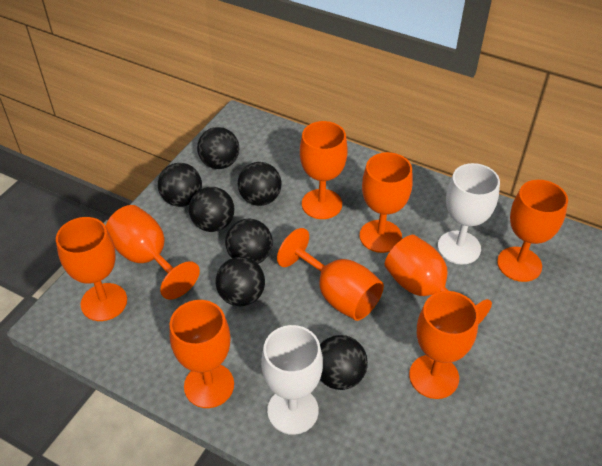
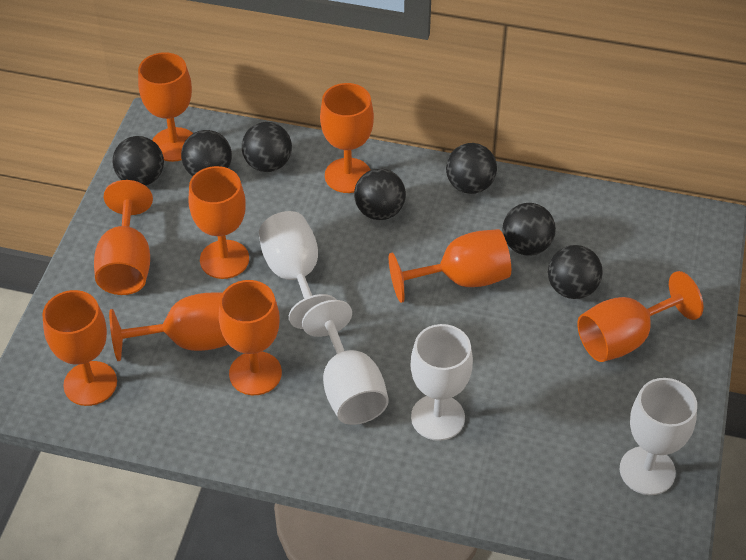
white goblet: [261,325,323,435] [438,163,500,264] = 2 -> [259,211,337,329] [302,300,389,425] [410,324,473,441] [620,378,697,495] = 4

